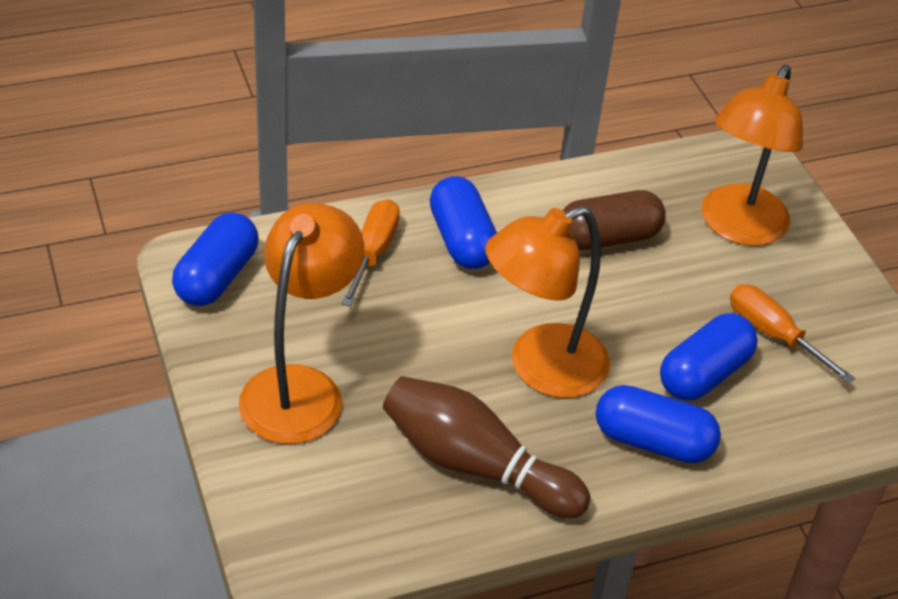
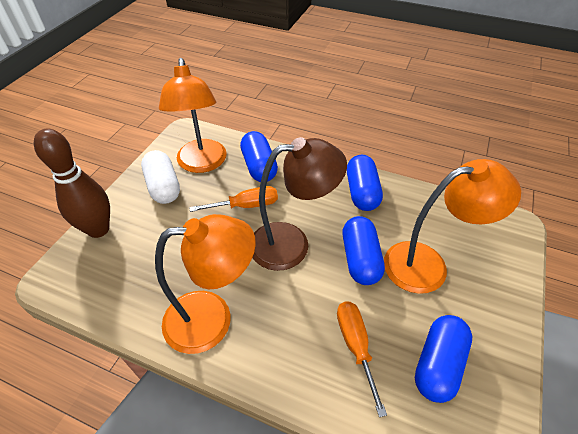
brown capsule: [563,190,666,250] = 1 -> none = 0
brown lamp: none = 0 -> [252,137,347,271] = 1
white capsule: none = 0 -> [141,150,180,204] = 1

